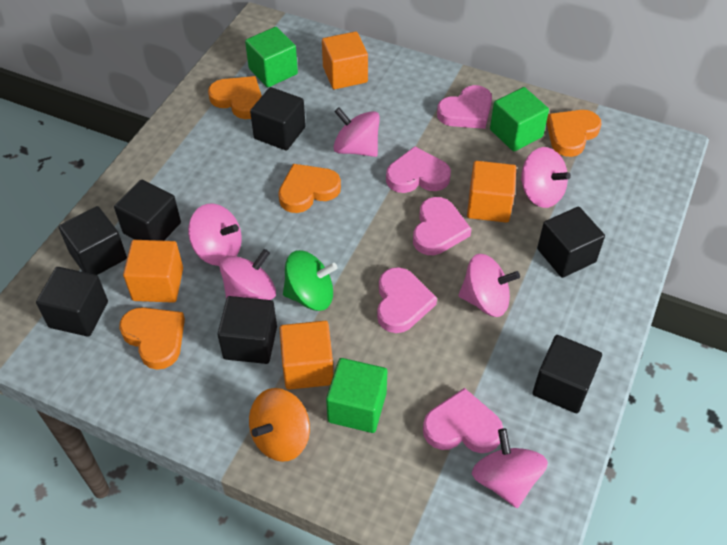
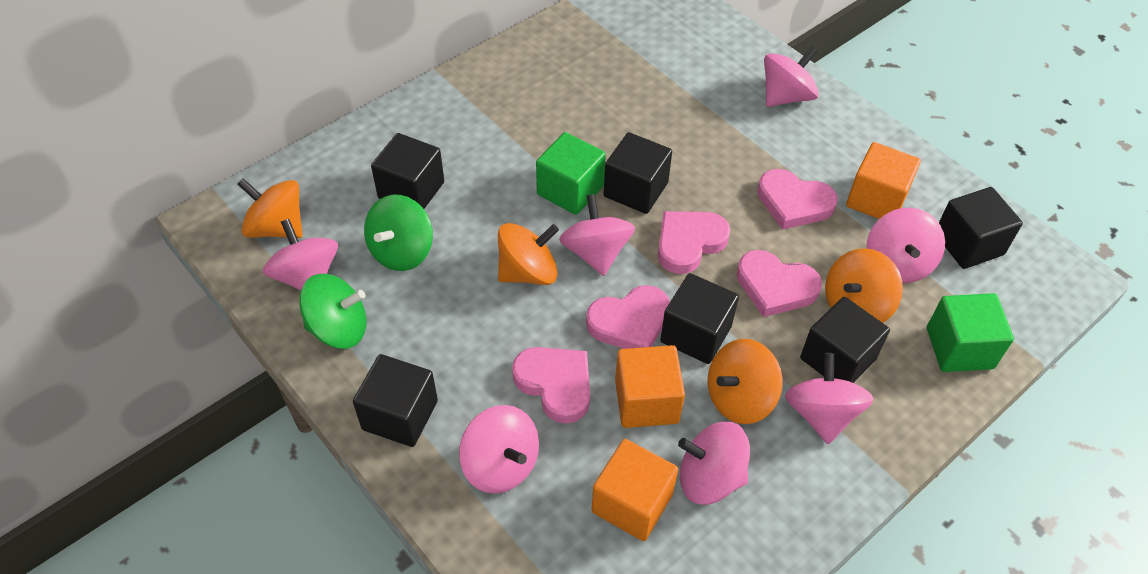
black cube: [36,267,108,337] [59,206,127,275] [114,180,181,241] [217,296,277,364] [250,87,306,150] [533,335,602,413] [537,207,605,278] = 7 -> [353,354,438,447] [371,133,444,209] [604,132,672,214] [660,273,739,364] [800,297,890,383] [939,187,1023,269] = 6
green cube: [245,27,298,87] [326,358,387,433] [490,87,549,151] = 3 -> [536,132,606,215] [927,293,1014,372] = 2
green spinning top: [283,250,338,311] = 1 -> [299,274,367,349] [364,195,433,271] = 2
orange cube: [123,240,183,303] [279,321,334,390] [322,31,368,89] [467,161,516,223] = 4 -> [592,439,678,541] [615,345,685,428] [846,142,921,219] = 3
orange heart: [119,307,185,370] [208,76,262,119] [278,164,341,213] [546,110,602,157] = 4 -> none = 0
orange spinning top: [249,388,310,462] = 1 -> [237,178,303,238] [498,223,559,285] [708,339,783,424] [825,248,903,323] = 4
pink spinning top: [188,204,242,266] [219,249,276,300] [333,108,380,157] [459,254,520,317] [472,428,548,508] [521,147,571,208] = 6 -> [263,219,338,291] [459,405,539,494] [559,194,635,276] [678,421,750,505] [764,46,819,107] [785,353,873,444] [867,208,945,283] = 7

